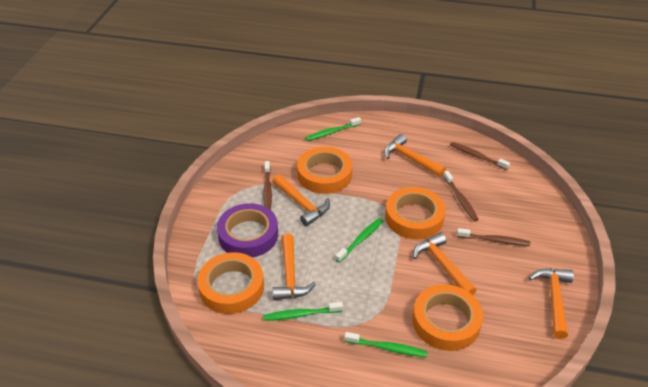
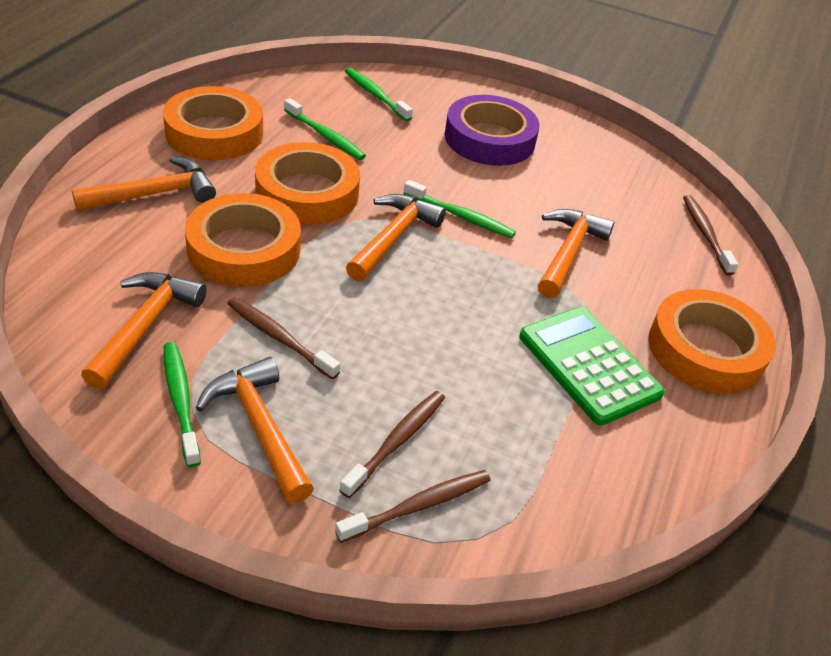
green calculator: none = 0 -> [519,307,665,426] = 1

